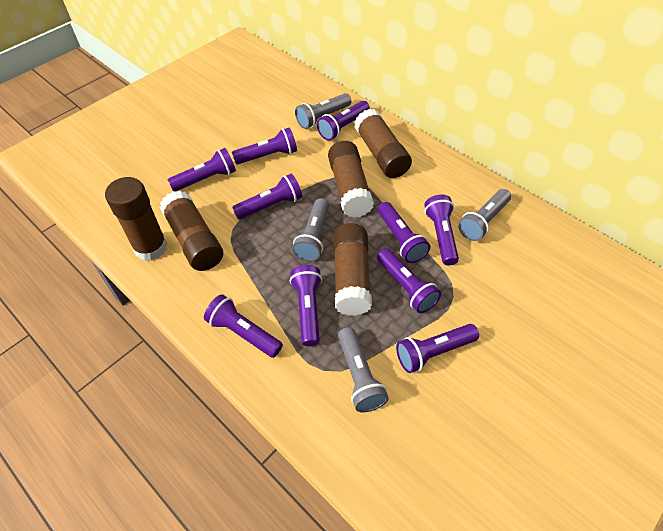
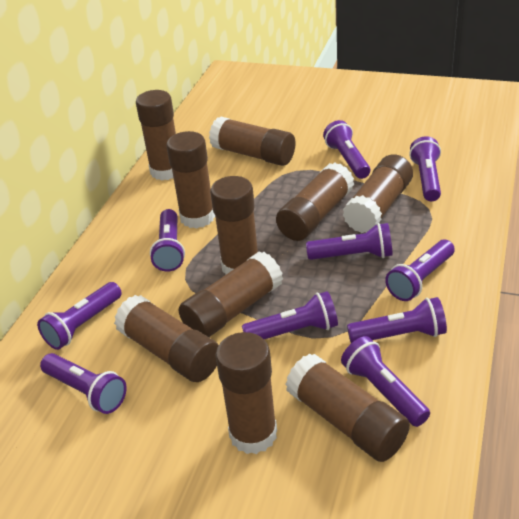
brown glue stick: [105,177,167,261] [160,190,223,271] [328,141,374,218] [333,223,372,316] [354,109,412,178] = 5 -> [114,295,219,382] [136,90,176,180] [166,131,215,229] [179,251,283,337] [209,116,296,166] [210,176,258,275] [216,332,277,454] [276,162,354,241] [285,353,410,462] [343,154,413,233] = 10
grey flashlight: [292,198,329,262] [295,93,351,129] [338,327,389,412] [458,189,511,241] = 4 -> none = 0

